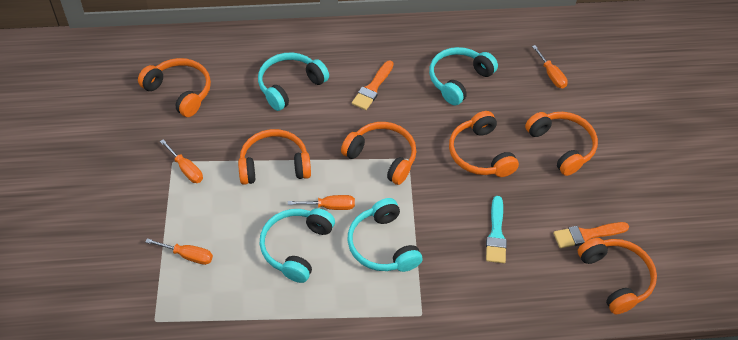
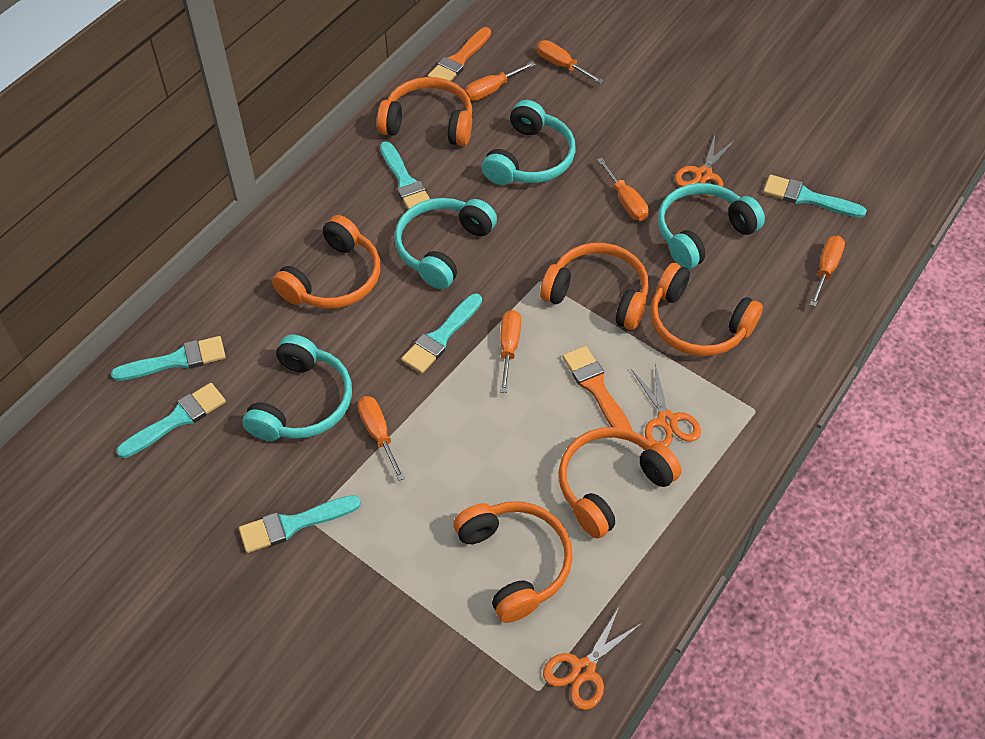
orange scissors: none = 0 -> [543,607,642,710] [631,364,701,447] [675,135,736,197] = 3
orange screwdriver: [145,238,213,265] [160,140,203,183] [288,195,355,210] [532,45,568,89] = 4 -> [357,396,405,481] [464,61,536,101] [500,310,521,393] [536,40,604,84] [597,158,649,221] [810,236,845,307] = 6
turquoise brush: [486,196,507,263] = 1 -> [111,336,226,381] [116,383,226,458] [239,495,361,553] [380,141,430,210] [401,294,482,374] [763,175,867,218] = 6

